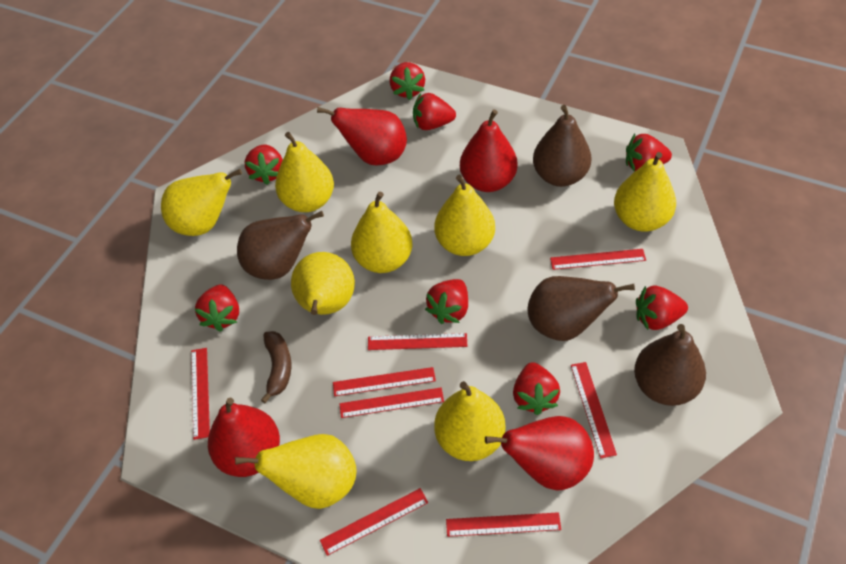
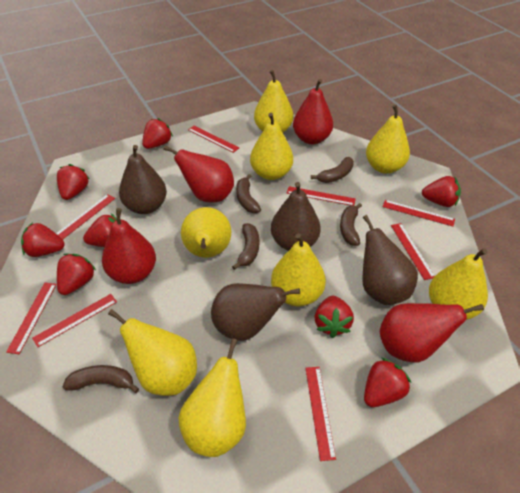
brown banana: [261,331,291,403] = 1 -> [62,365,139,393] [232,223,259,270] [236,174,261,213] [311,157,354,183] [340,203,362,246] = 5

